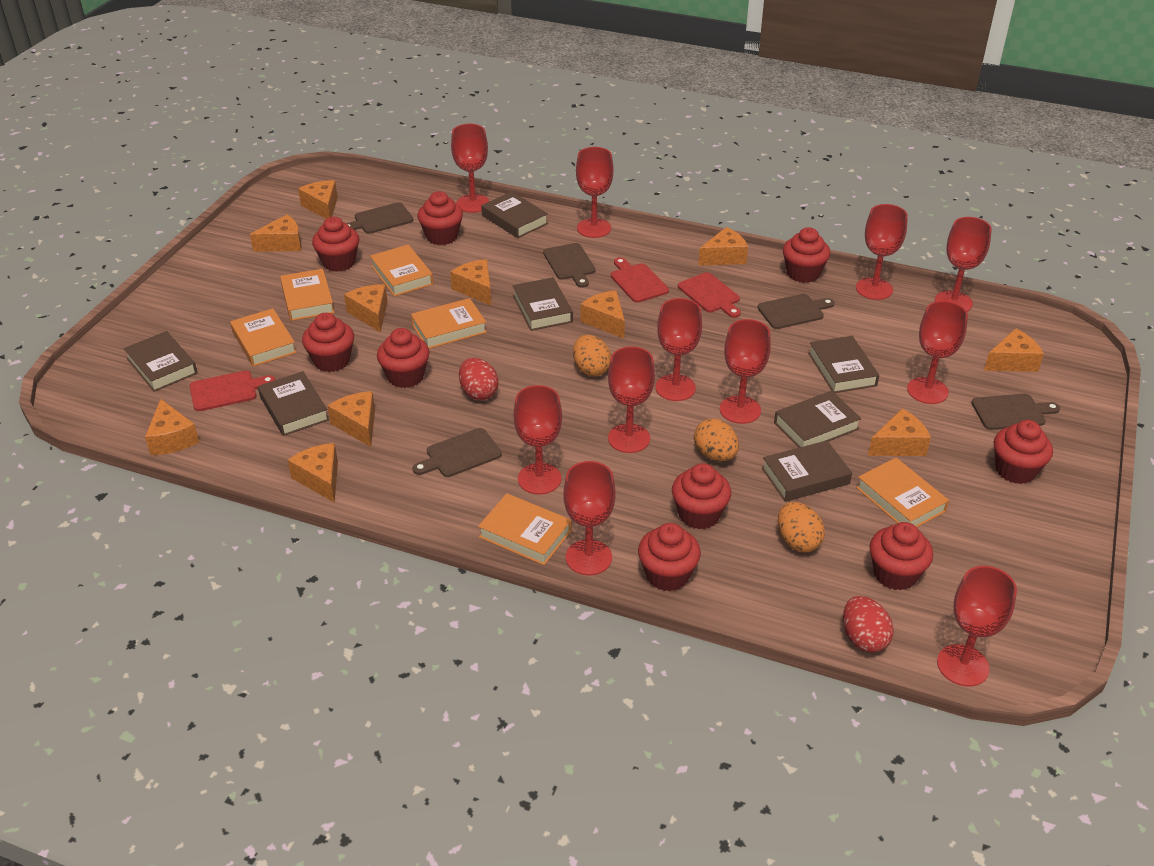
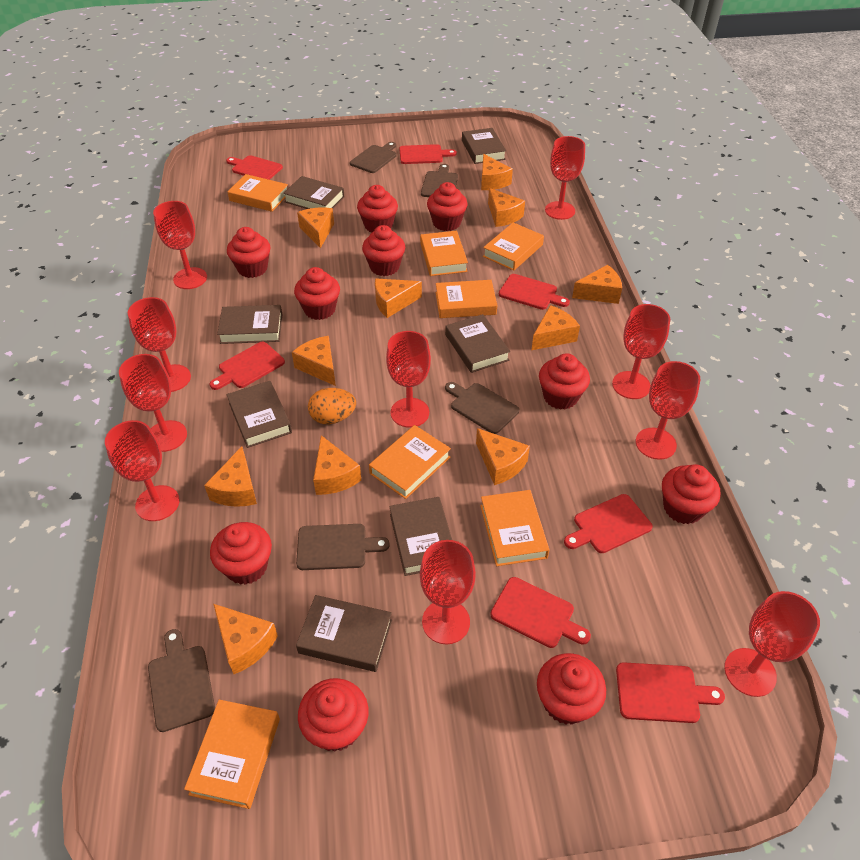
orange book: [230,308,297,367] [280,269,335,321] [370,245,434,296] [411,298,487,349] [478,493,571,565] [856,458,949,527] = 6 -> [184,700,280,809] [227,174,288,212] [369,425,451,499] [420,231,468,276] [436,280,497,318] [480,490,550,566] [483,222,544,271] = 7
orange egg: [573,335,611,377] [694,419,739,461] [778,502,825,552] = 3 -> [308,388,356,424] = 1
red cupcake: [302,313,354,372] [312,217,359,272] [377,328,430,388] [417,191,463,245] [638,523,701,591] [672,463,731,529] [783,227,830,283] [869,522,933,591] [994,420,1053,484] = 9 -> [210,522,272,585] [227,227,270,278] [294,267,340,320] [298,678,369,752] [357,185,398,232] [362,225,405,276] [427,182,468,231] [537,653,606,725] [539,354,590,410] [662,464,721,524] = 10
red cutting board: [190,371,275,411] [611,257,669,303] [678,272,741,318] = 3 -> [210,342,285,390] [226,155,283,180] [399,144,457,164] [490,577,591,648] [499,274,570,310] [564,494,653,553] [616,662,725,723] = 7
red egg: [459,358,498,400] [843,596,893,653] = 2 -> none = 0
red goblet: [451,124,489,213] [514,385,562,495] [563,461,615,575] [576,147,613,238] [608,346,655,453] [655,298,702,401] [720,319,771,424] [856,204,908,300] [907,301,968,404] [935,217,992,312] [937,566,1017,686] = 11 -> [105,420,180,521] [119,354,187,452] [128,297,191,392] [153,201,207,289] [386,331,431,428] [420,540,476,644] [545,136,585,220] [612,304,670,399] [636,361,700,460] [724,591,820,697] = 10

